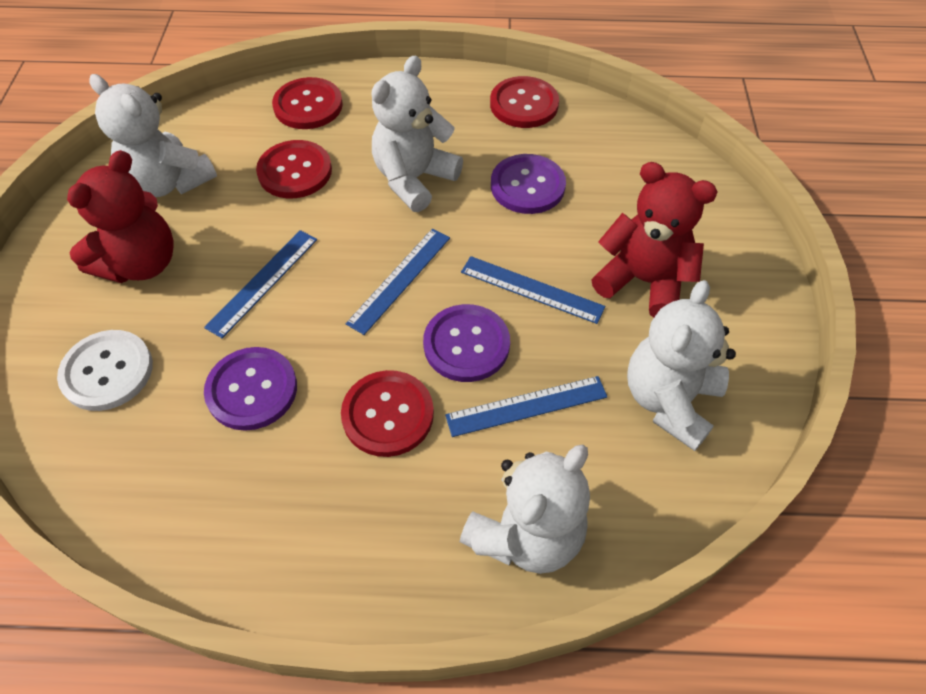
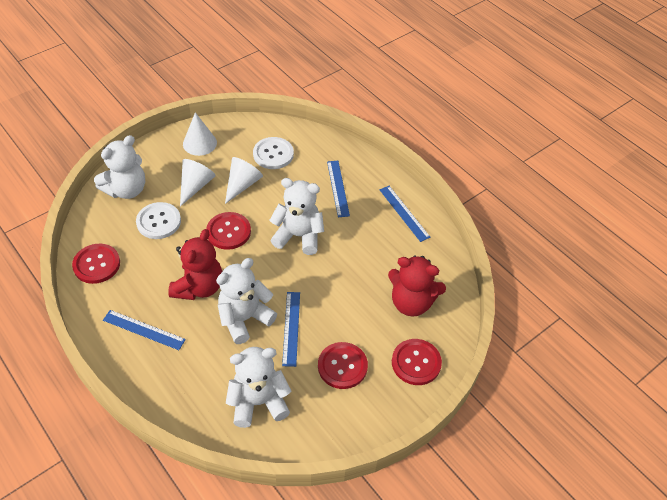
purple button: [204,347,297,431] [423,304,510,382] [491,154,566,214] = 3 -> none = 0
white button: [57,330,153,411] = 1 -> [136,202,181,239] [253,137,294,169] = 2
white cone: none = 0 -> [180,159,216,207] [183,112,217,156] [225,157,263,204] = 3

